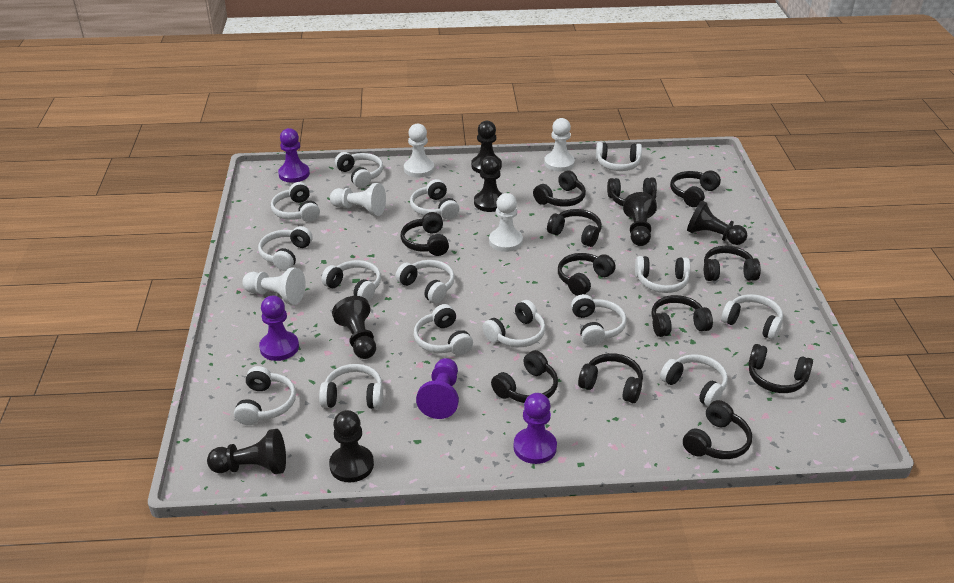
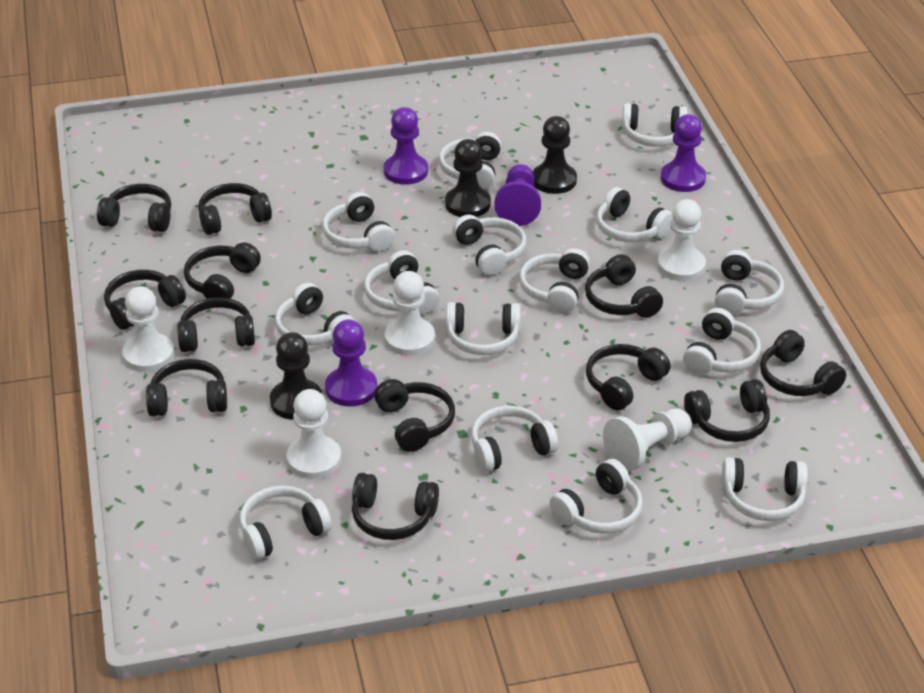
black pawn: [207,429,286,474] [329,410,374,482] [332,296,376,359] [471,121,502,173] [474,156,503,212] [623,192,657,246] [687,201,747,245] = 7 -> [270,332,322,420] [445,139,491,217] [533,116,577,194] = 3

